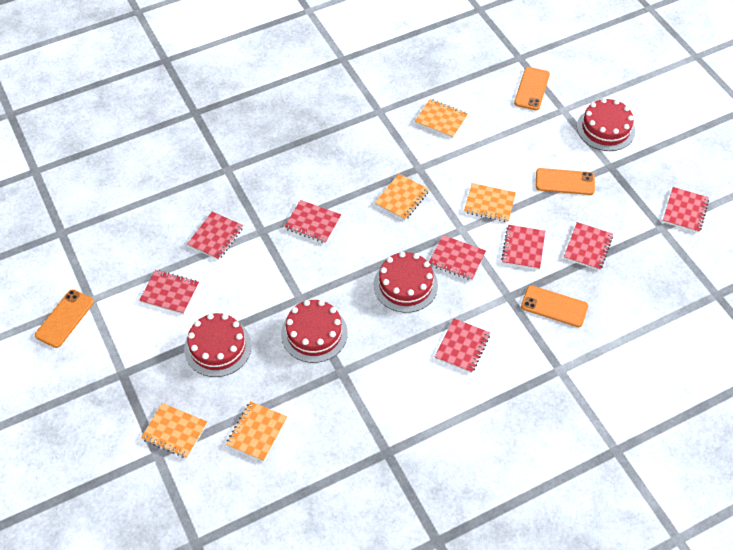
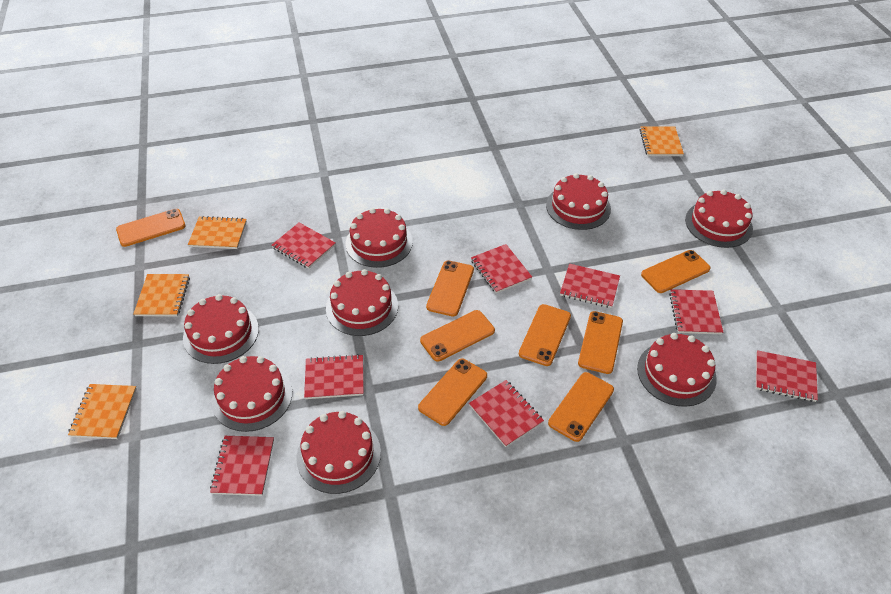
orange notebook: [141,403,207,458] [226,401,287,462] [375,174,429,220] [415,99,468,138] [464,183,516,222] = 5 -> [68,384,137,439] [133,274,190,316] [188,216,247,249] [640,126,684,156] = 4
orange phone: [35,289,94,348] [514,67,550,110] [521,285,588,327] [536,168,595,195] = 4 -> [116,209,186,247] [418,359,487,426] [420,310,495,362] [426,260,474,317] [519,304,571,366] [548,372,614,442] [578,311,623,374] [641,250,710,293] = 8
red cake: [184,313,252,377] [281,300,348,363] [374,252,438,313] [577,98,635,151] = 4 -> [183,294,259,364] [212,356,292,432] [296,411,381,494] [326,269,398,336] [346,208,413,268] [546,173,611,230] [637,333,717,407] [685,190,753,248] = 8

